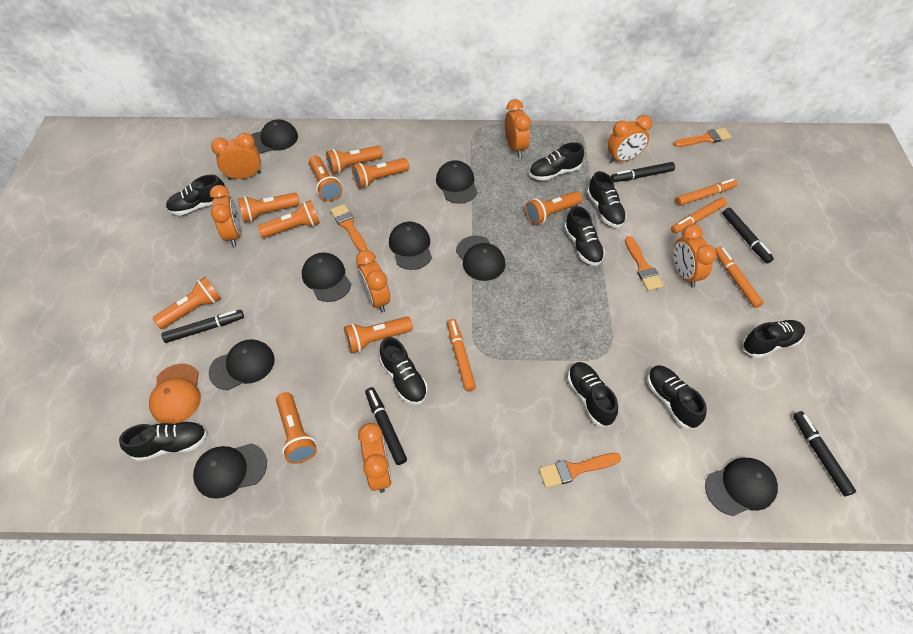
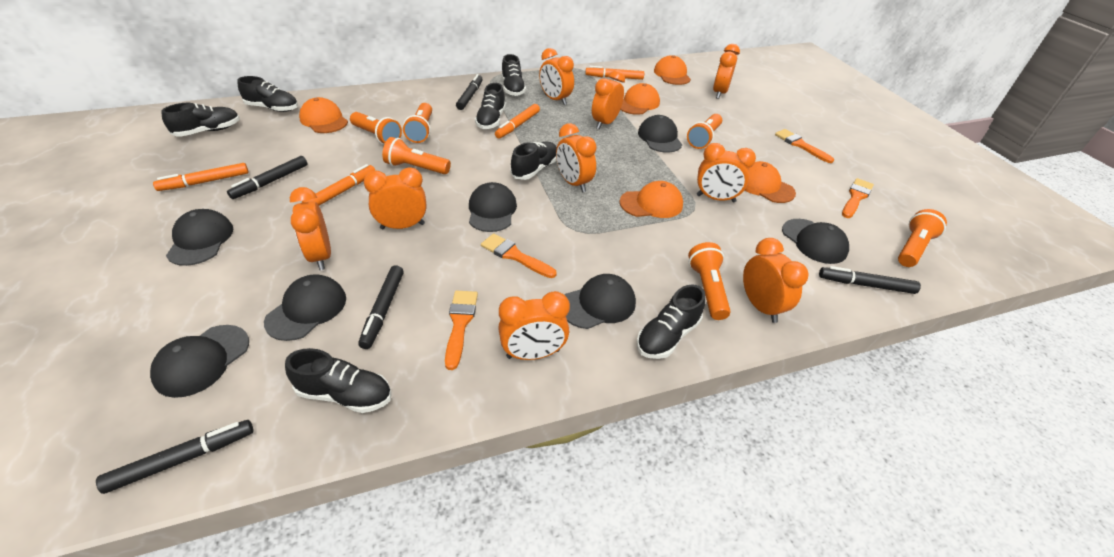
black cap: [193,443,267,499] [208,339,275,390] [251,119,298,154] [302,253,351,302] [389,222,432,270] [436,160,478,204] [456,236,505,281] [705,458,778,516] = 8 -> [150,325,249,398] [166,209,233,266] [264,274,346,341] [469,182,517,232] [564,274,636,329] [638,115,682,153] [782,219,849,264] = 7
black shoe: [119,421,207,461] [166,175,225,216] [380,337,428,405] [529,142,584,181] [564,206,605,266] [567,362,618,427] [587,171,627,228] [647,365,707,429] [742,320,805,358] = 9 -> [161,103,240,137] [237,76,298,112] [285,348,392,413] [475,83,506,129] [501,54,526,96] [510,142,557,180] [637,284,705,359] = 7
orange cap: [149,364,201,424] = 1 -> [299,97,348,133] [619,181,683,218] [620,83,660,115] [654,55,691,85] [745,161,796,203] = 5
orange clock: [210,185,241,247] [211,133,261,180] [356,250,390,312] [358,423,392,493] [505,99,531,157] [607,115,652,163] [673,224,717,288] = 7 -> [290,187,331,270] [364,167,427,229] [498,291,570,360] [539,48,574,105] [556,123,597,192] [592,70,625,129] [697,143,756,202] [713,44,740,99] [743,238,809,323] = 9
orange flashlight: [152,277,221,329] [238,193,300,223] [258,200,320,238] [276,392,317,464] [309,156,342,201] [326,146,383,174] [344,317,413,354] [352,158,409,189] [525,191,582,225] = 9 -> [350,112,402,144] [382,137,451,174] [403,103,432,143] [687,114,722,149] [688,242,731,320] [898,209,947,267] = 6

